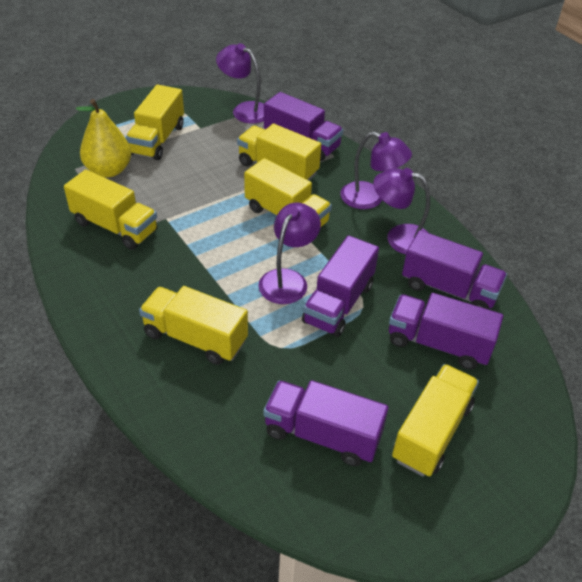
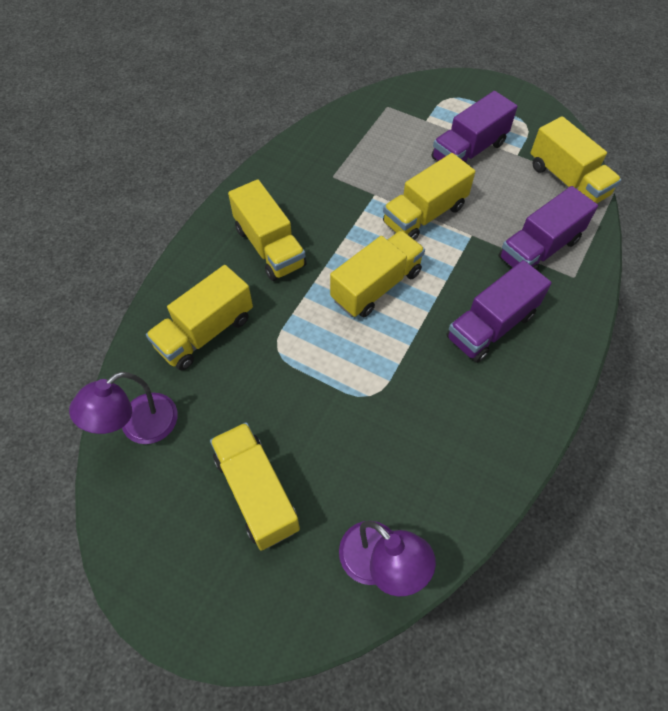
purple lamp: [216,43,264,124] [258,203,321,304] [340,132,412,209] [373,168,430,255] = 4 -> [69,372,178,444] [339,521,436,596] = 2
purple truck: [263,380,389,466] [264,92,343,161] [302,235,379,337] [389,293,503,370] [402,230,507,310] = 5 -> [432,91,518,163] [447,260,552,363] [498,186,598,271] = 3
yellow pear: [76,99,131,178] = 1 -> none = 0

